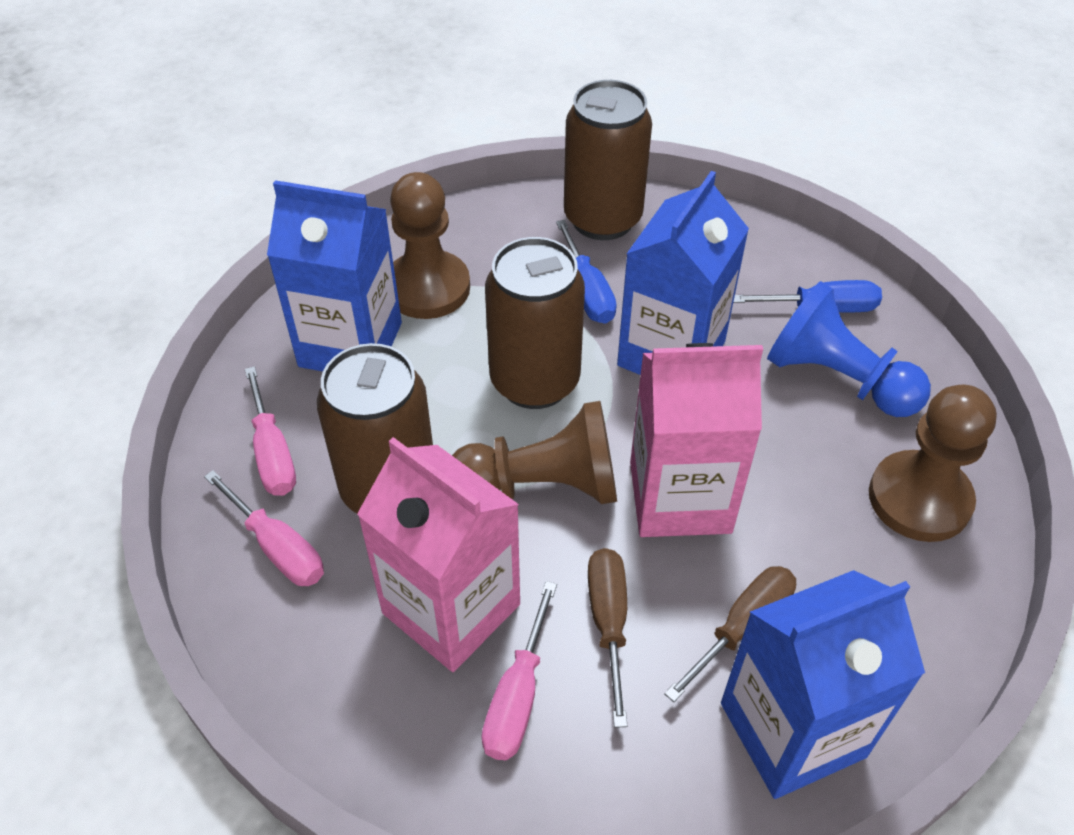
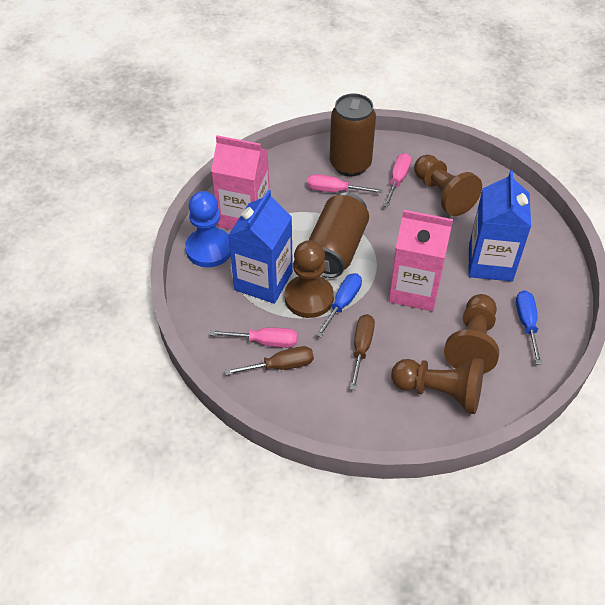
blue carton: [267,180,402,371] [617,171,749,375] [721,570,925,799] = 3 -> [228,190,293,304] [468,171,531,282] = 2
brown can: [317,343,433,513] [485,237,585,409] [564,80,652,240] = 3 -> [309,193,369,278] [330,93,376,176] = 2
brown pawn: [390,172,470,319] [452,401,617,504] [869,385,997,542] = 3 -> [285,240,334,318] [391,358,484,414] [414,155,482,216] [444,294,499,373] = 4

